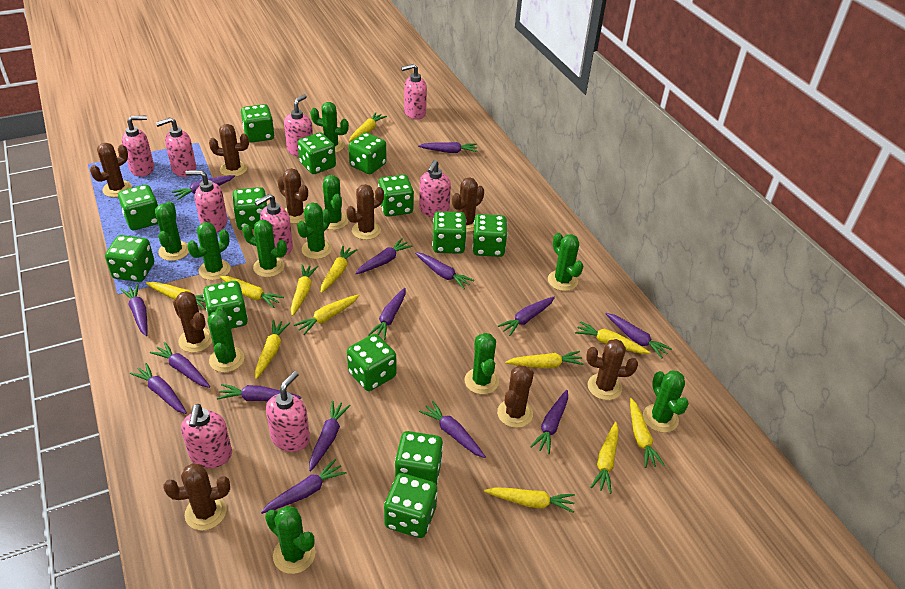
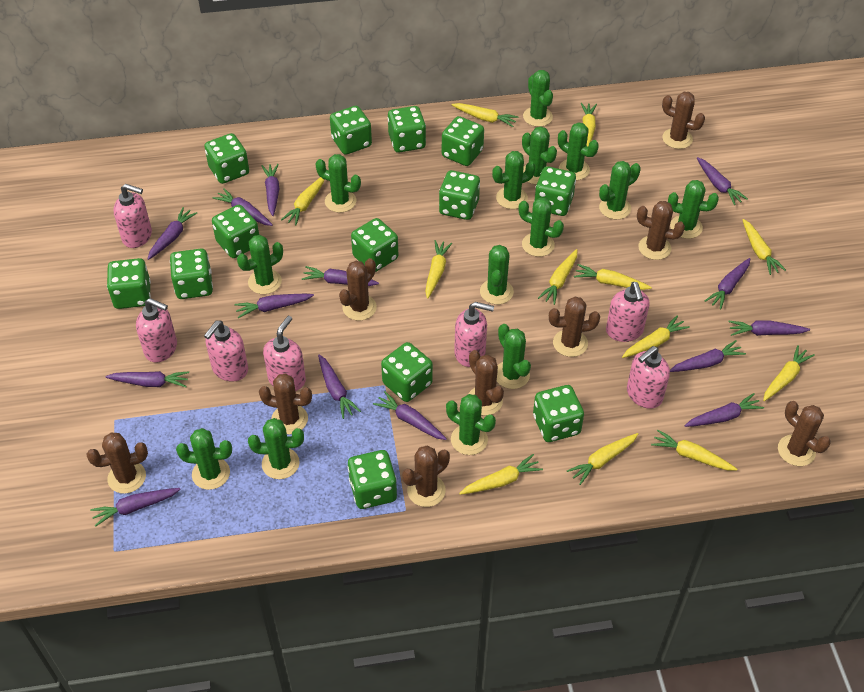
green cactus: [155,201,189,261] [187,222,230,280] [207,306,245,372] [242,220,287,277] [265,506,316,574] [297,202,332,259] [310,102,349,153] [323,175,348,230] [464,333,499,394] [548,233,584,291] [643,370,689,433] = 11 -> [176,428,232,490] [237,235,283,294] [248,418,304,479] [316,154,361,213] [446,394,496,455] [480,245,514,304] [492,151,535,209] [497,324,531,389] [519,198,564,257] [522,127,557,185] [523,70,553,127] [558,122,599,180] [599,161,641,220] [668,180,719,239] = 14
pink soap dispenser: [122,115,154,177] [156,117,196,177] [181,404,232,468] [185,170,227,232] [254,194,293,255] [266,371,310,452] [284,94,313,157] [401,64,427,119] [419,160,451,217] = 9 -> [114,184,152,248] [136,298,177,363] [204,321,248,382] [263,316,306,391] [454,302,494,367] [606,282,650,342] [627,346,670,409] = 7
purple carrot: [120,284,148,336] [130,363,187,414] [150,342,210,388] [172,175,235,200] [217,384,302,401] [261,459,347,514] [309,401,351,472] [355,238,413,274] [368,288,406,340] [415,252,474,289] [418,142,477,153] [419,401,486,458] [498,297,555,336] [530,390,568,454] [606,313,672,358] = 15 -> [90,488,181,527] [106,371,189,387] [148,207,197,260] [213,188,273,226] [235,294,314,318] [262,164,279,216] [302,266,379,286] [318,354,361,419] [373,391,447,440] [670,340,746,372] [685,393,764,427] [697,157,748,205] [705,258,750,310] [728,320,810,336] = 14

